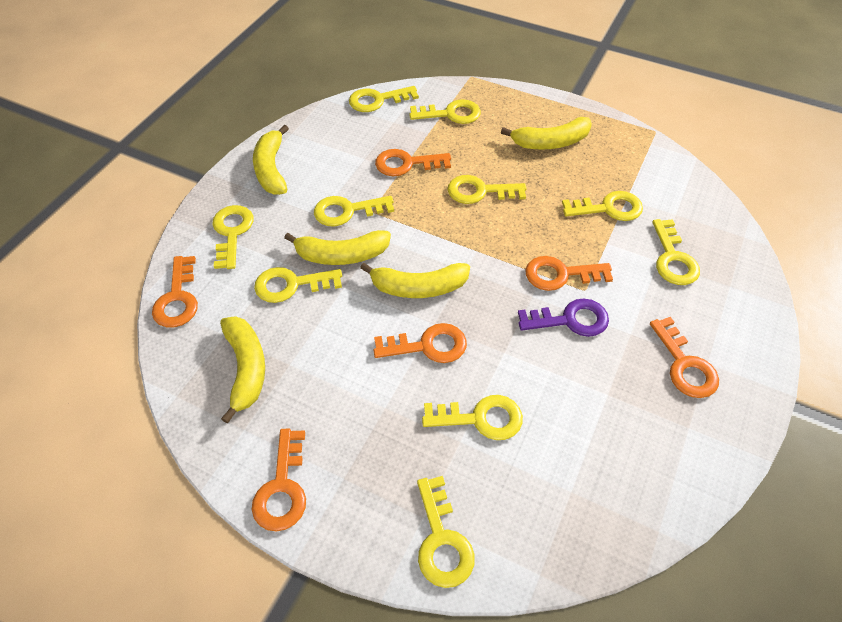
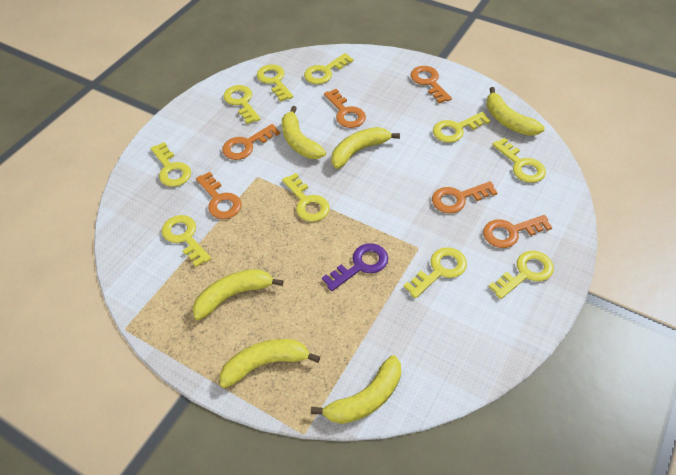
yellow banana: [220,316,265,424] [253,125,289,195] [284,230,391,265] [360,263,470,298] [501,117,592,150] = 5 -> [193,269,284,320] [220,339,320,389] [282,106,326,159] [311,355,401,424] [332,127,400,169] [486,87,545,136] = 6

